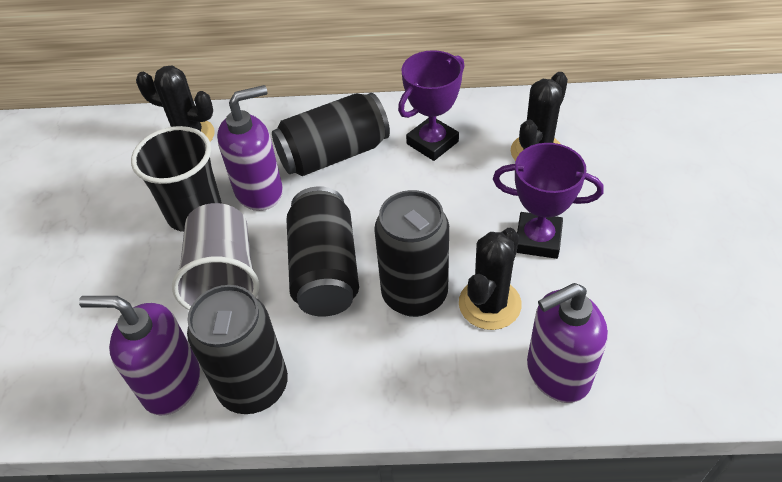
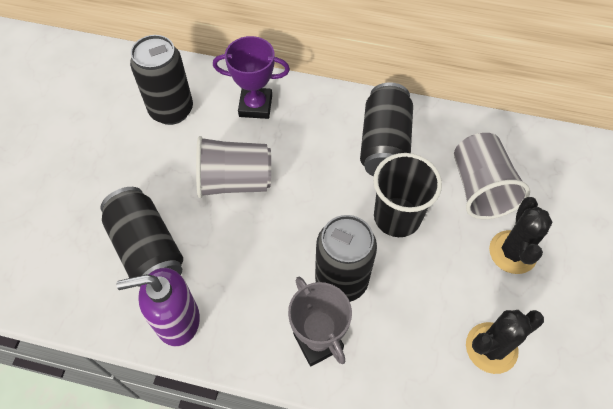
black cactus: [136,65,215,142] [459,228,522,330] [511,72,568,161] = 3 -> [466,310,544,374] [489,197,552,274] = 2
grey cup: [172,203,259,310] = 1 -> [196,136,271,198] [454,133,530,219] = 2
grey trophy: none = 0 -> [288,276,352,366] = 1
purple soap dispenser: [79,296,200,415] [217,85,283,211] [527,283,608,403] = 3 -> [116,268,200,347] = 1
purple trophy: [398,50,464,161] [493,143,603,259] = 2 -> [213,36,290,119] = 1

